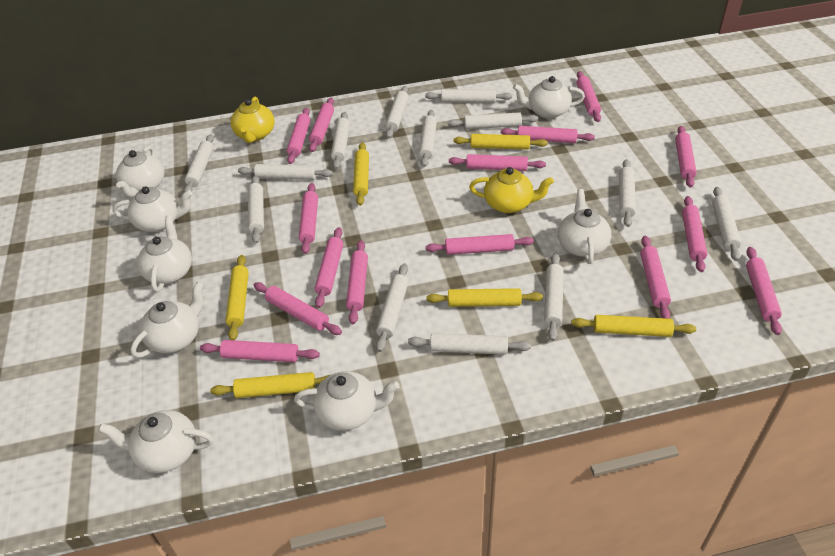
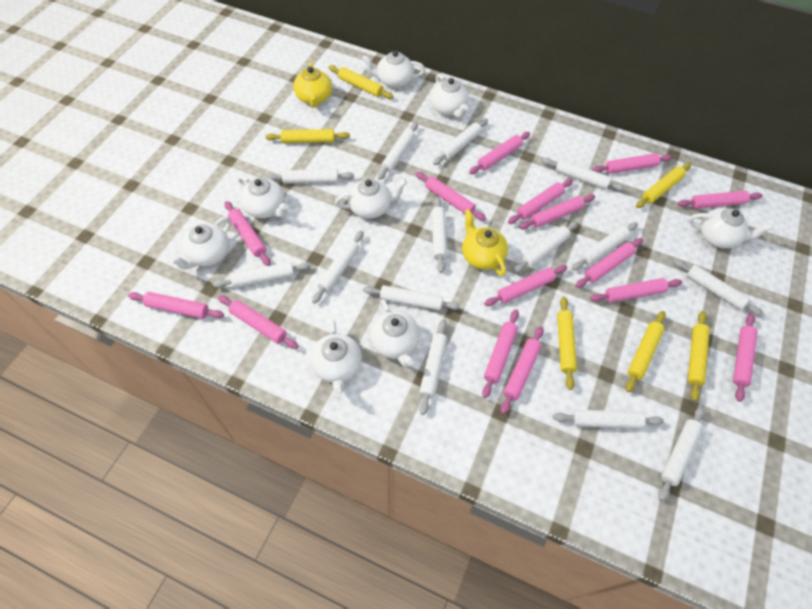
white rolling pin: [184,134,214,192] [238,164,333,180] [248,175,264,243] [331,112,350,169] [376,263,408,352] [385,86,409,138] [408,333,531,355] [419,110,437,167] [425,89,512,103] [448,112,538,129] [544,253,564,341] [619,159,636,227] [712,187,741,261] = 13 -> [213,262,311,288] [266,169,354,184] [312,231,364,304] [363,285,460,311] [378,122,418,180] [419,319,447,415] [432,197,448,273] [433,118,488,165] [513,221,578,273] [542,158,625,191] [553,410,664,429] [572,222,638,271] [658,407,705,501] [673,259,764,317] = 14

